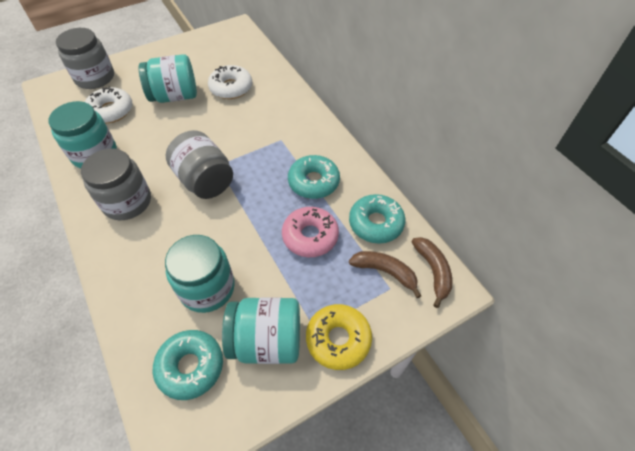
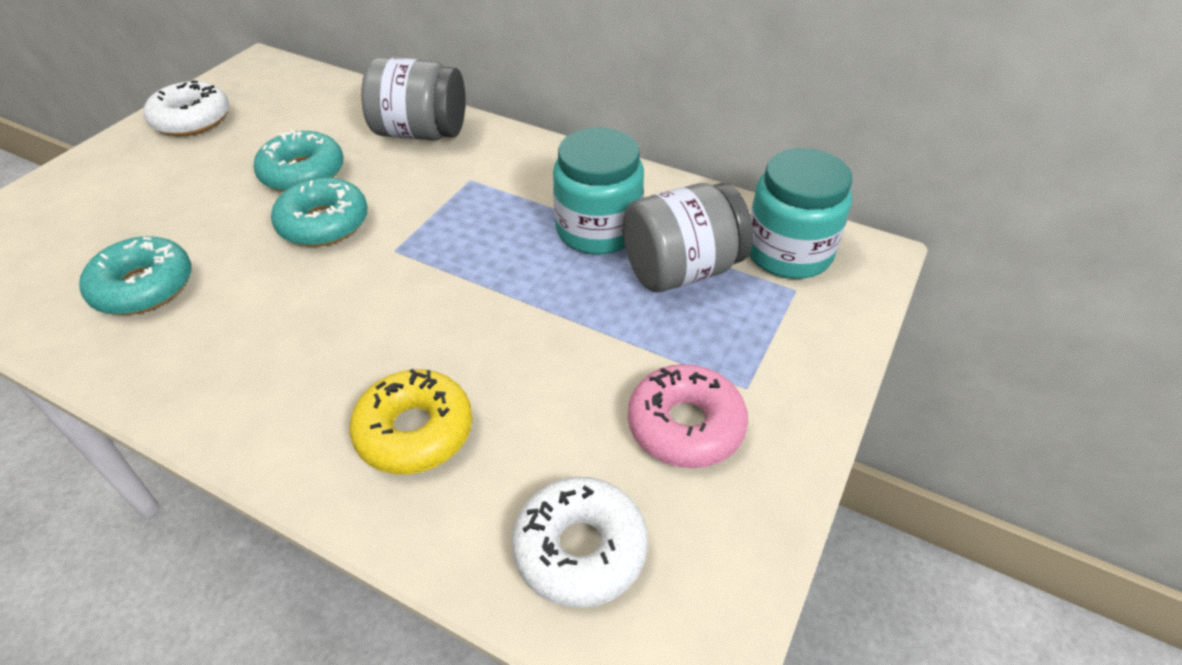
brown banana: [349,251,421,298] [411,237,453,308] = 2 -> none = 0
grey jar: [56,28,114,89] [81,149,151,220] [165,130,233,199] = 3 -> [361,57,465,141] [623,183,753,292] = 2
turquoise jar: [48,101,117,168] [139,54,197,103] [165,235,235,313] [222,298,300,364] = 4 -> [553,128,644,255] [749,148,852,279] = 2

